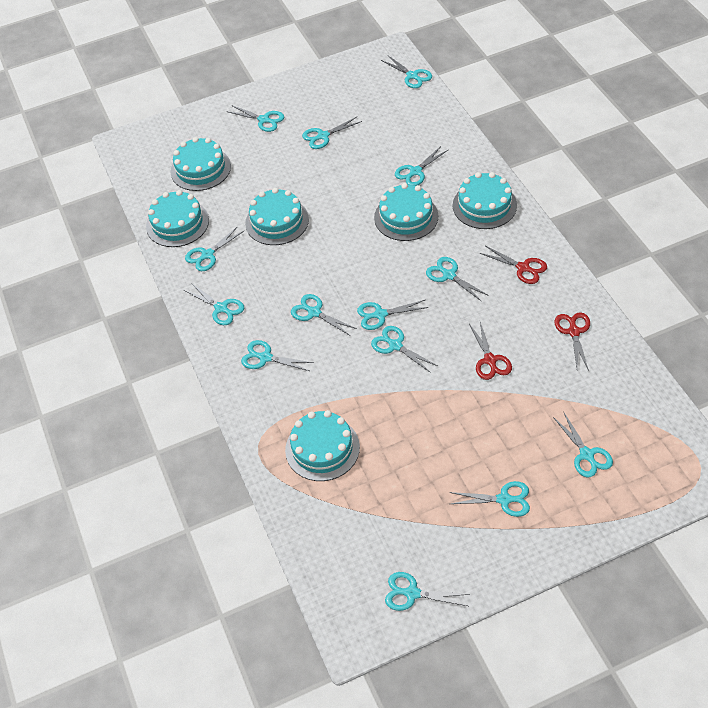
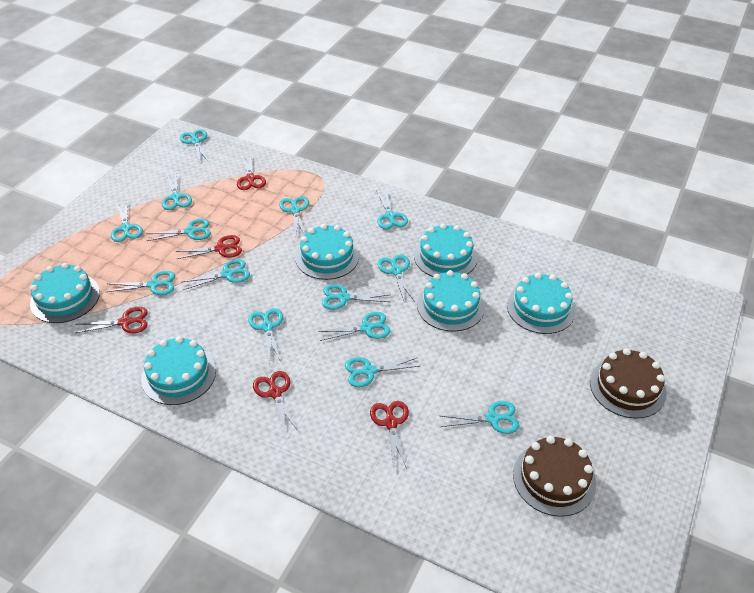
brown cake: none = 0 -> [513,436,596,517] [590,348,666,419] = 2
red scissors: [469,322,512,380] [480,246,547,284] [554,312,590,371] = 3 -> [76,307,148,333] [176,235,242,259] [237,155,266,190] [253,371,298,433] [370,401,409,469] = 5

